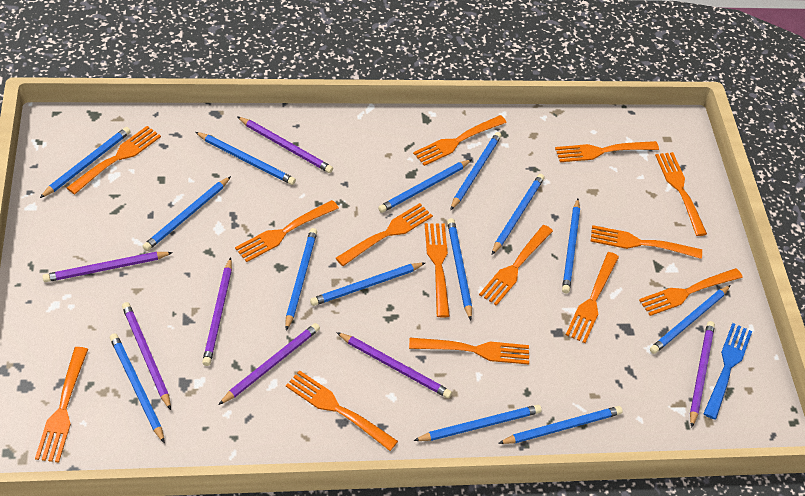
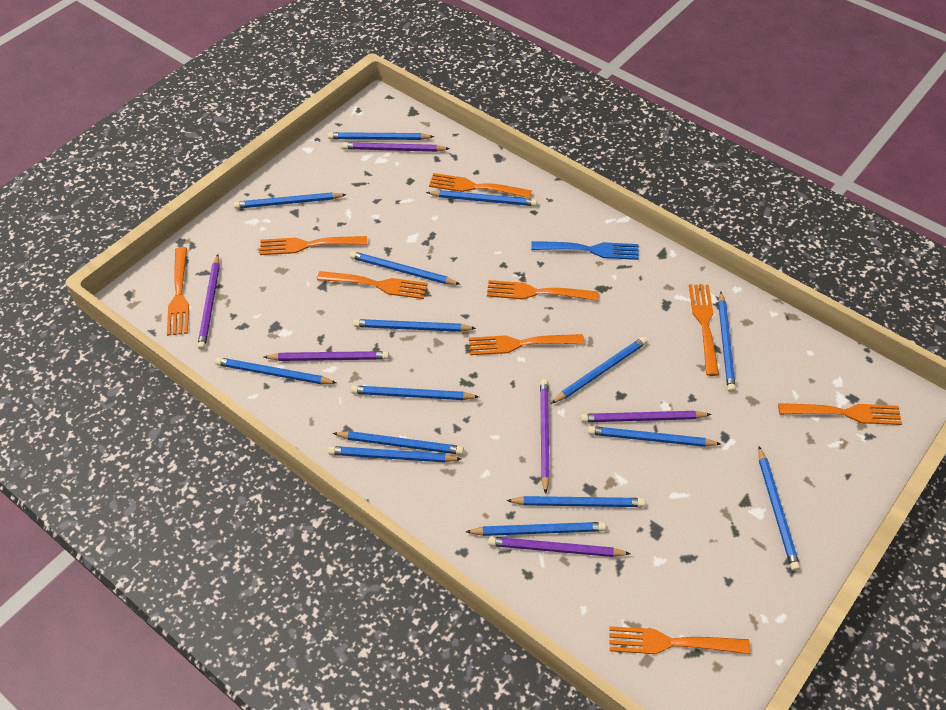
blue pencil: [40,127,131,198] [110,333,165,443] [142,176,231,251] [195,132,296,185] [285,228,317,331] [310,263,425,306] [378,159,472,213] [413,405,542,441] [447,218,472,321] [450,132,501,210] [492,174,545,255] [498,406,623,444] [562,199,580,293] [650,285,731,354] = 14 -> [215,357,337,384] [234,192,347,209] [328,132,434,140] [328,446,461,463] [333,431,464,455] [350,251,460,285] [351,386,479,400] [353,319,476,332] [426,190,537,206] [466,522,606,536] [506,496,645,507] [551,337,647,404] [588,426,721,447] [718,292,736,392] [758,446,800,571] = 15
orange fork: [35,347,88,463] [67,126,161,195] [235,200,339,262] [286,370,398,451] [336,203,433,266] [409,338,529,365] [413,115,507,166] [425,223,450,318] [479,225,553,306] [555,141,659,162] [566,252,619,343] [591,225,702,259] [639,268,743,316] [655,152,707,236] = 14 -> [167,247,189,336] [260,236,367,255] [317,271,428,299] [429,173,532,198] [469,334,584,355] [487,280,598,301] [609,626,750,654] [689,285,719,376] [778,403,902,425] = 9
purple pencil: [42,252,173,282] [122,302,171,410] [202,257,232,366] [218,323,320,405] [237,116,333,173] [336,332,452,398] [690,321,715,428] = 7 -> [197,254,220,350] [264,351,389,361] [343,142,450,152] [488,537,631,557] [540,379,550,494] [581,411,711,422] = 6

